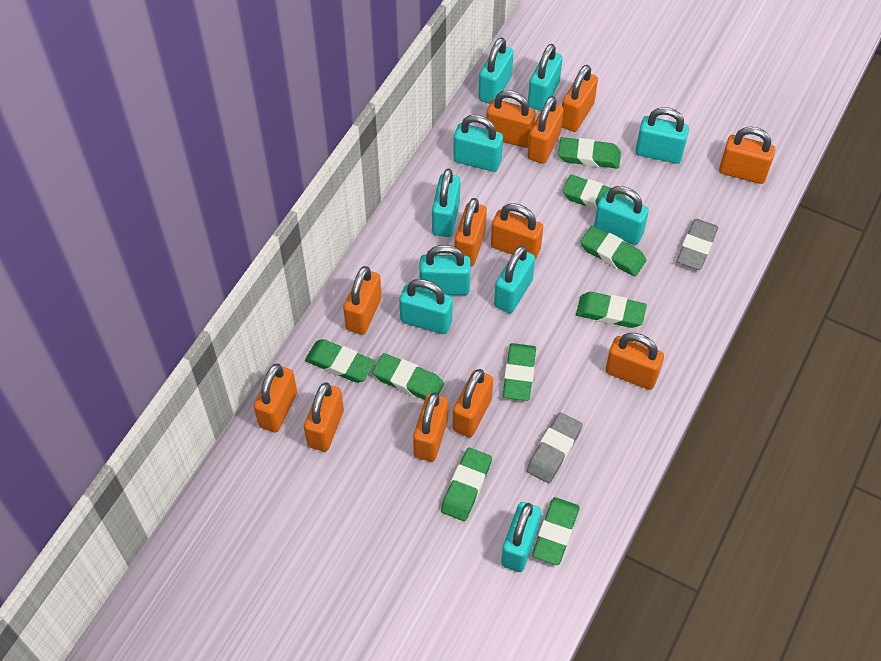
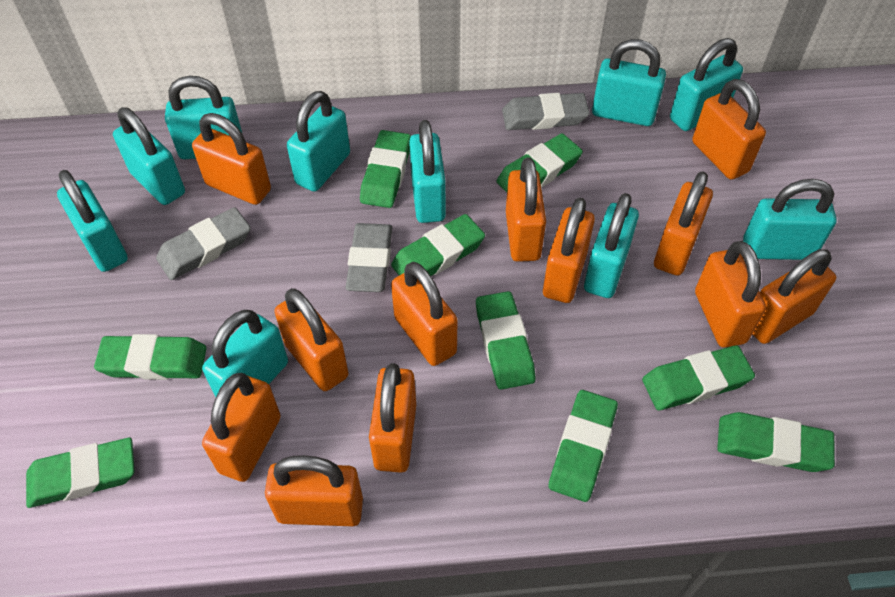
grey eraser: [527,412,583,483] [677,219,718,270] = 2 -> [156,207,251,280] [345,223,392,292] [502,93,590,130] = 3

